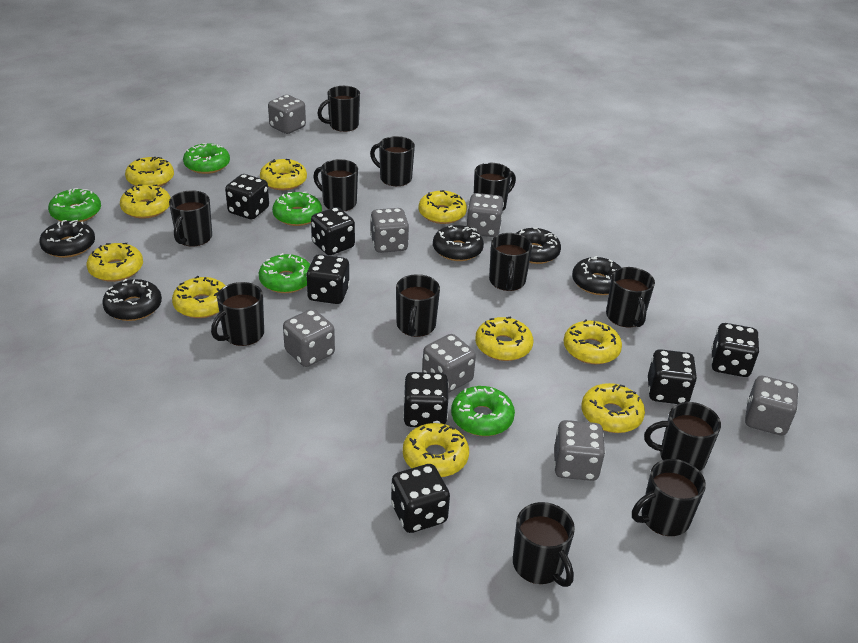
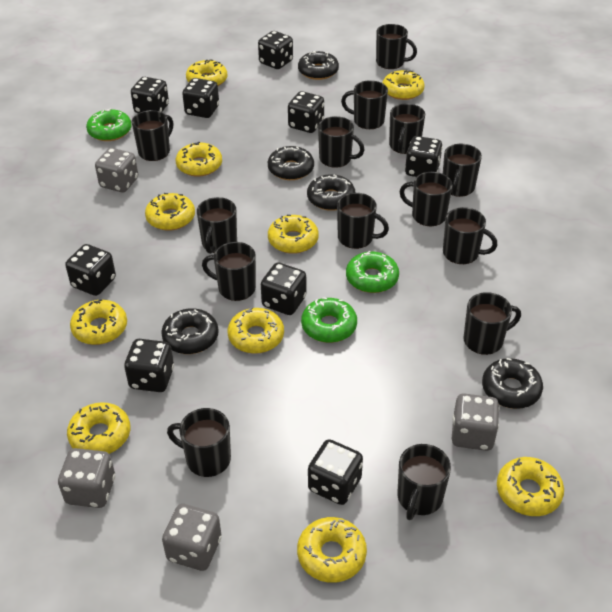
black dice: [225,174,269,219] [306,254,350,304] [311,207,355,255] [391,464,450,533] [403,372,449,427] [648,349,697,404] [711,323,759,377] = 7 -> [65,244,116,296] [124,339,174,392] [131,77,169,113] [182,78,219,118] [258,31,293,69] [261,263,306,315] [288,91,324,133] [308,439,363,505] [405,136,443,177] = 9
black mug: [169,190,212,247] [211,282,264,346] [313,159,358,211] [317,86,360,132] [370,136,415,186] [396,274,440,337] [474,163,516,212] [489,233,532,291] [513,502,575,587] [606,267,655,327] [632,459,706,536] [644,402,721,471] = 12 -> [132,110,173,161] [167,408,231,477] [197,197,237,254] [202,242,256,301] [318,116,364,168] [337,193,389,249] [341,80,388,129] [376,24,417,69] [389,104,425,154] [397,444,451,520] [399,172,452,226] [443,144,482,197] [443,207,497,264] [463,292,521,355] = 14
green donut: [48,188,101,222] [183,143,230,174] [259,253,310,293] [272,192,322,226] [451,386,515,436] = 5 -> [86,108,132,141] [301,297,357,343] [346,251,399,293] = 3
grey dice: [268,95,306,134] [283,309,335,367] [370,208,409,253] [422,334,476,393] [466,193,504,237] [554,420,605,481] [745,376,799,436] = 7 -> [58,448,115,508] [95,148,138,192] [162,504,221,571] [452,393,500,451] = 4

